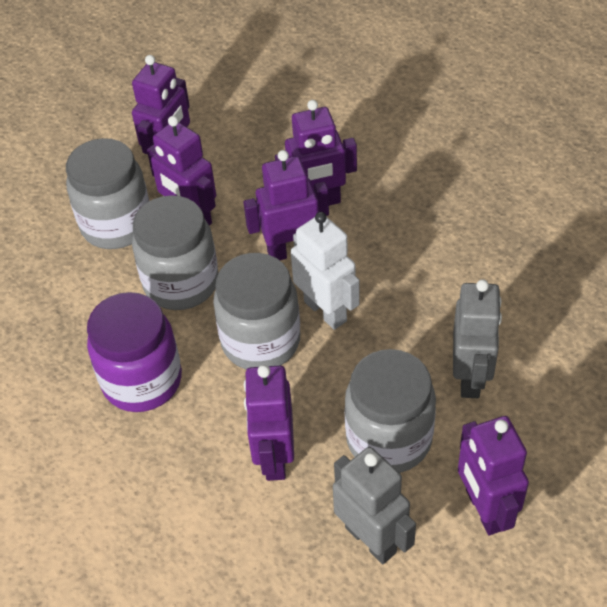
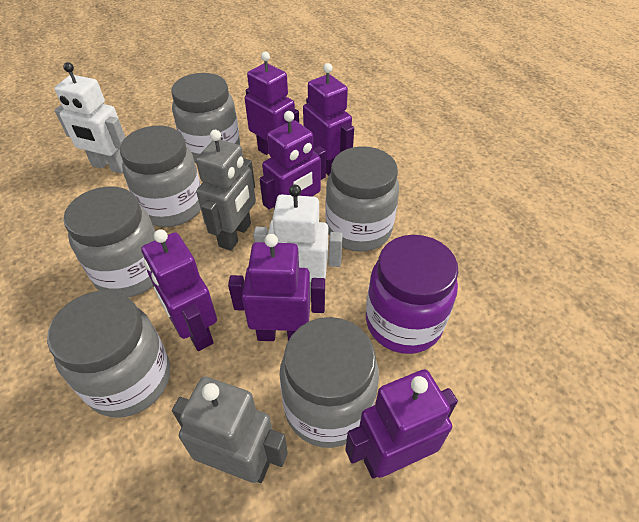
grey jar: [66,138,149,249] [132,195,219,310] [213,253,300,370] [345,349,436,473] = 4 -> [47,291,170,418] [63,186,155,297] [120,126,201,227] [171,73,240,163] [280,317,379,448] [325,146,399,252] = 6
white robot: [291,212,360,330] = 1 -> [54,62,125,173] [253,185,343,296] = 2

